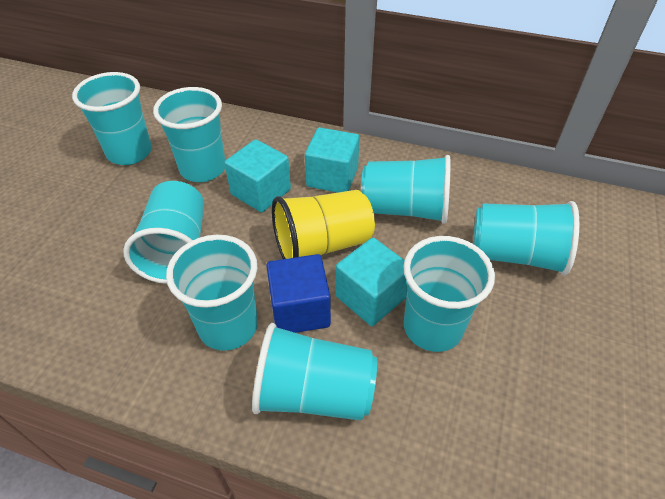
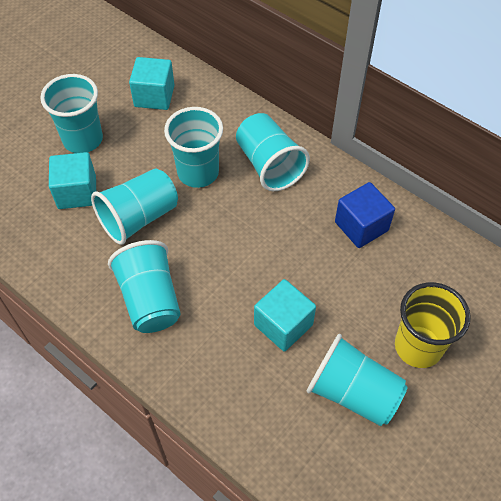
turquoise cup: [72,72,152,165] [123,181,204,284] [153,87,225,182] [166,235,258,351] [252,323,377,421] [361,155,451,224] [403,236,495,352] [473,201,579,275] = 8 -> [40,74,103,153] [91,168,178,245] [108,240,181,333] [164,107,223,188] [236,113,310,191] [307,334,408,426] = 6

